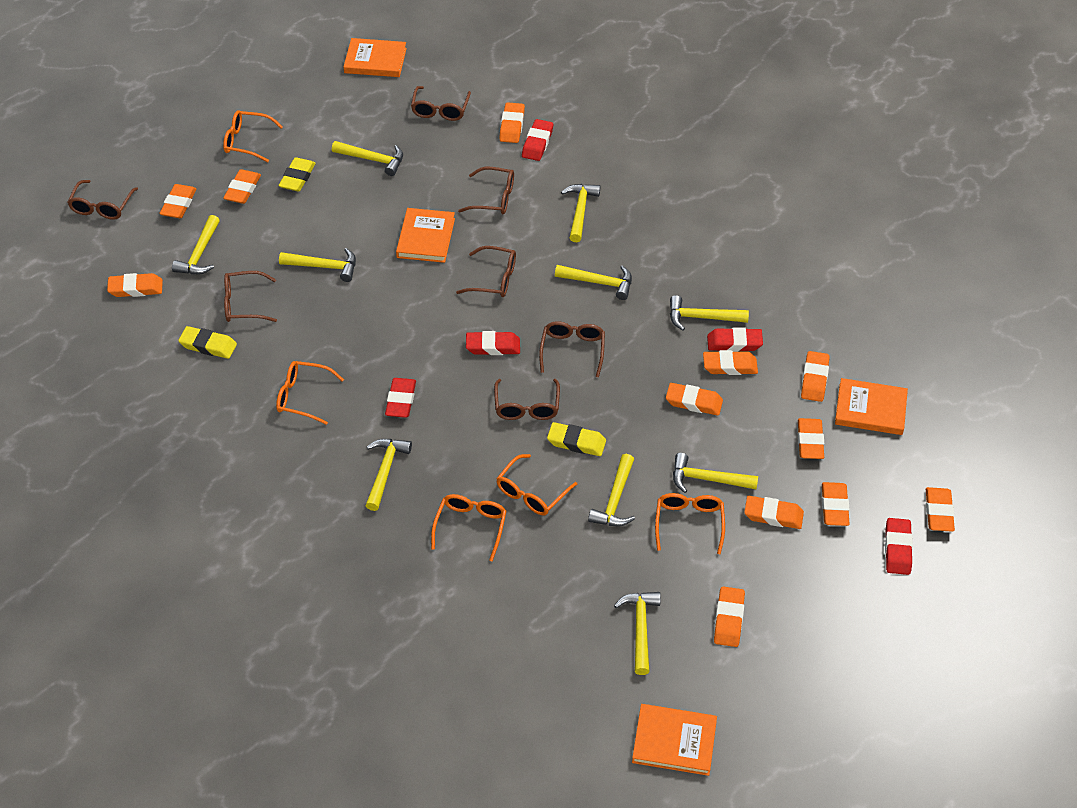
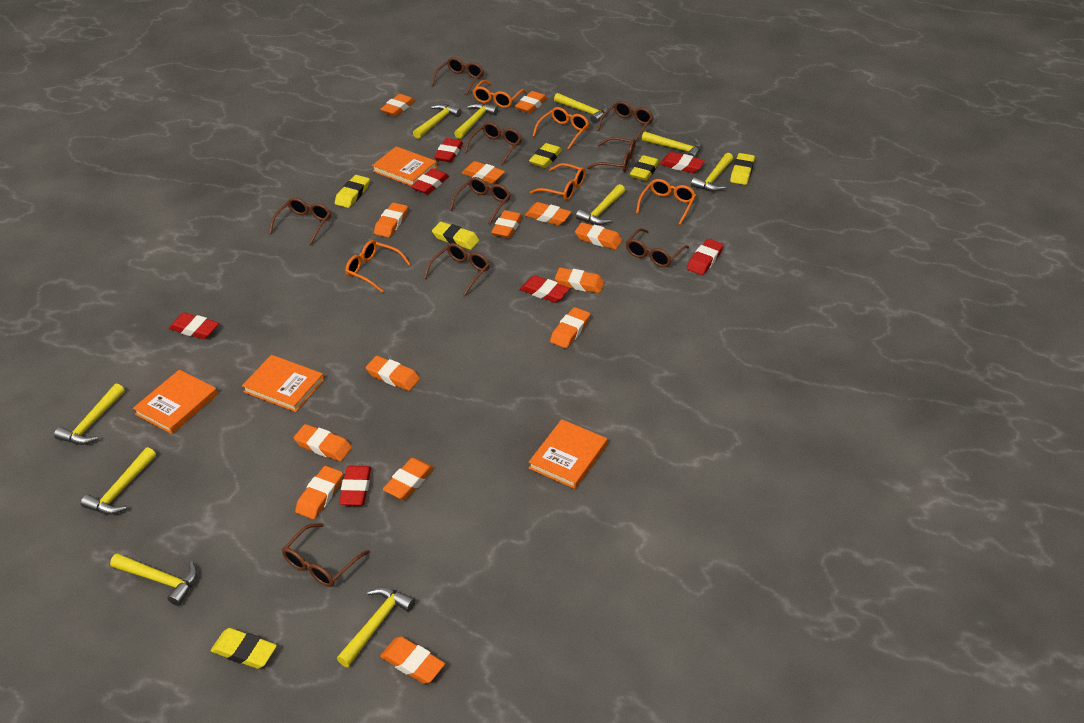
brown glasses: [67,180,138,220] [224,271,277,322] [411,86,471,121] [456,246,516,297] [458,167,514,214] [494,379,560,420] [539,321,605,377] = 7 -> [269,198,331,245] [282,523,370,587] [424,243,490,296] [431,57,484,96] [450,177,511,224] [465,122,522,165] [587,137,636,172] [597,101,653,141] [626,228,689,267] = 9
orange eraser: [107,273,163,297] [159,184,196,218] [223,169,261,204] [499,102,525,143] [666,383,723,416] [703,350,758,375] [714,587,745,647] [744,496,804,529] [798,418,824,459] [801,351,830,402] [822,482,850,526] [926,487,955,532] = 12 -> [294,424,352,461] [295,466,343,519] [366,356,420,391] [374,203,408,238] [380,94,415,116] [380,636,445,684] [383,458,434,500] [462,161,505,184] [491,210,522,238] [515,91,547,113] [525,202,571,225] [550,307,590,348] [555,268,605,293] [575,222,622,250] = 14
red eraser: [385,378,416,418] [466,331,520,355] [522,119,553,161] [707,327,763,352] [885,518,913,575] = 5 -> [169,313,219,339] [339,465,371,505] [411,168,449,194] [434,138,463,162] [520,275,570,303] [660,152,705,173] [687,239,723,275] = 7
yellow eraser: [178,326,237,359] [279,158,316,191] [547,422,606,456] = 3 -> [211,628,277,669] [335,175,370,208] [432,222,479,250] [529,143,562,168] [630,155,659,181] [730,153,755,185] = 6

